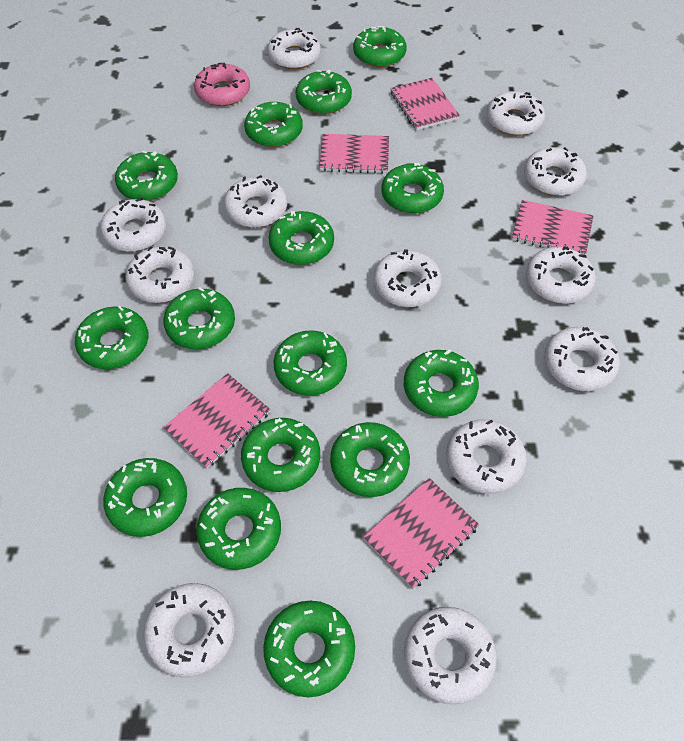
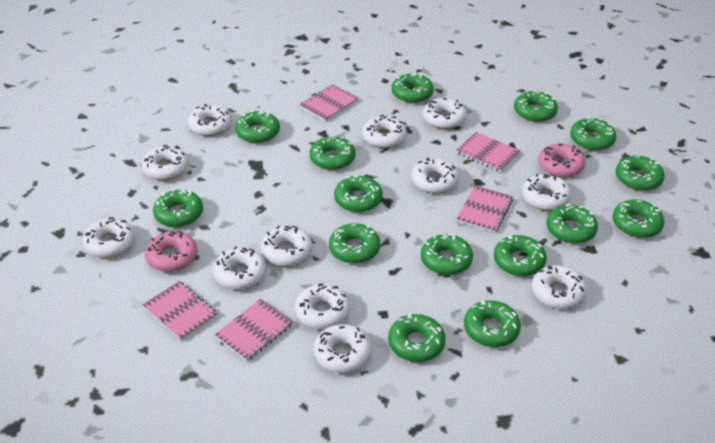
pink donut: [194,63,250,106] = 1 -> [145,231,198,272] [538,143,586,178] = 2

